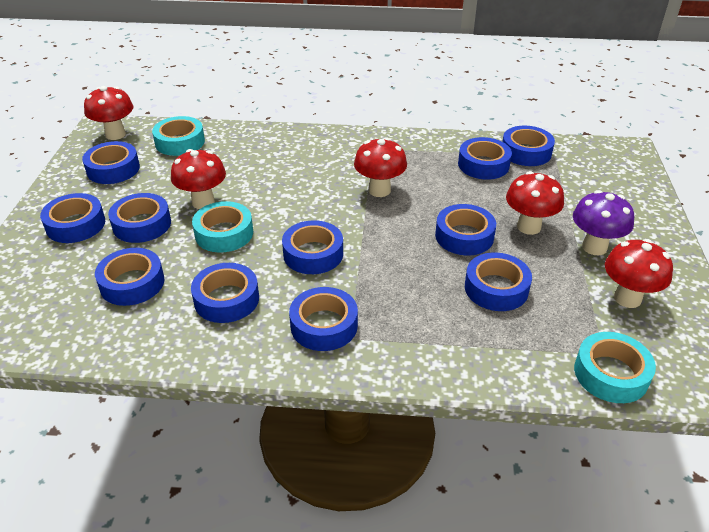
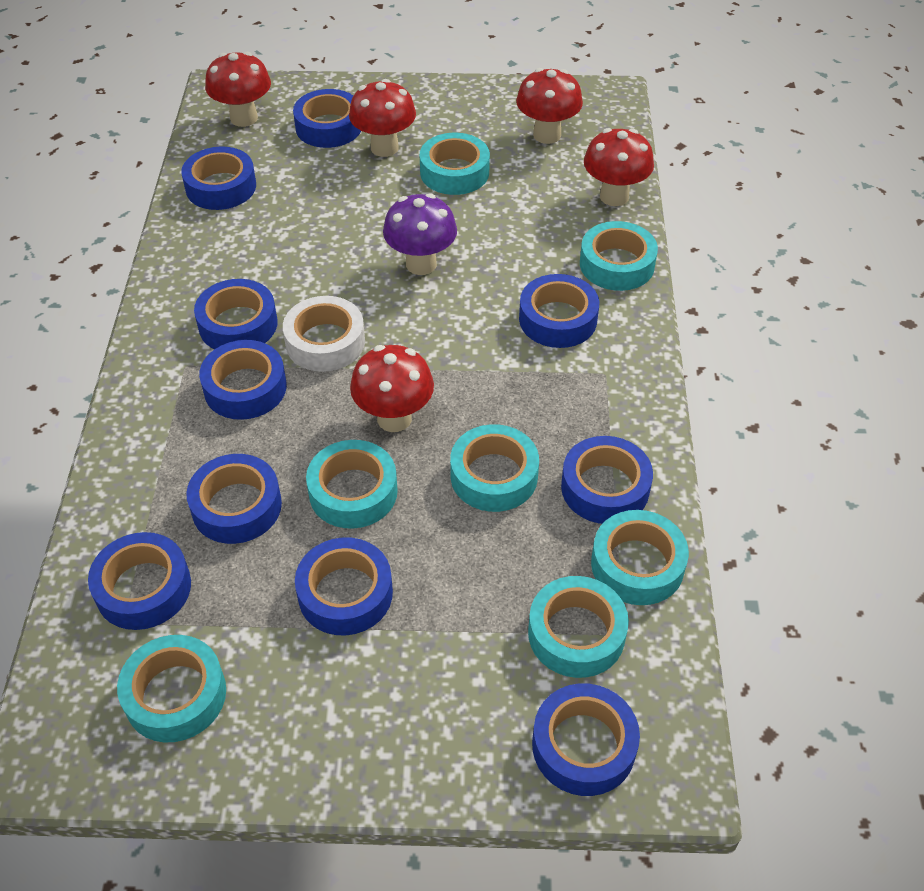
blue tape: [40,193,105,243] [82,141,140,184] [95,248,164,306] [108,193,171,243] [191,263,259,323] [282,220,343,274] [289,287,358,351] [435,204,496,255] [458,137,512,180] [465,253,532,311] [502,126,555,166] = 11 -> [88,532,191,630] [181,146,256,210] [186,454,282,544] [194,279,278,349] [199,340,287,420] [293,89,361,148] [295,537,393,635] [519,274,599,348] [532,683,640,796] [561,436,653,524] = 10
turquoise tape: [152,116,205,156] [192,201,253,253] [574,332,656,403] = 3 -> [117,635,226,742] [306,440,398,529] [420,133,490,195] [450,424,539,512] [528,576,629,678] [580,221,658,291] [591,510,689,605] = 7
white tape: none = 0 -> [283,296,365,372] = 1

